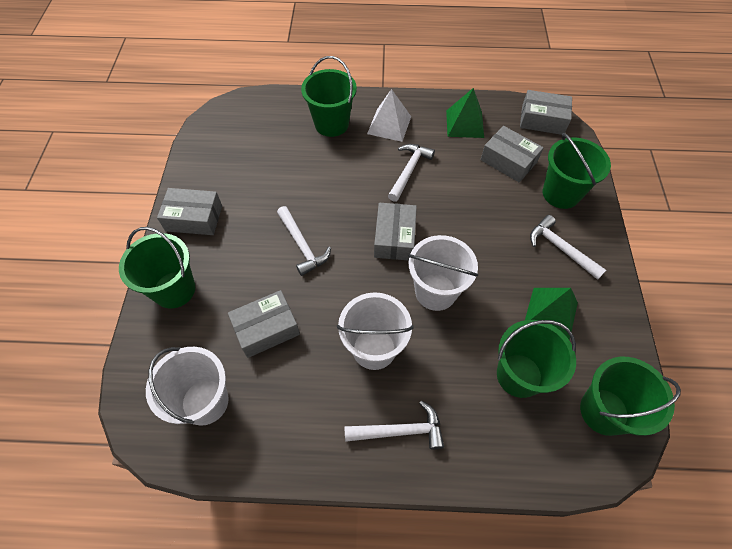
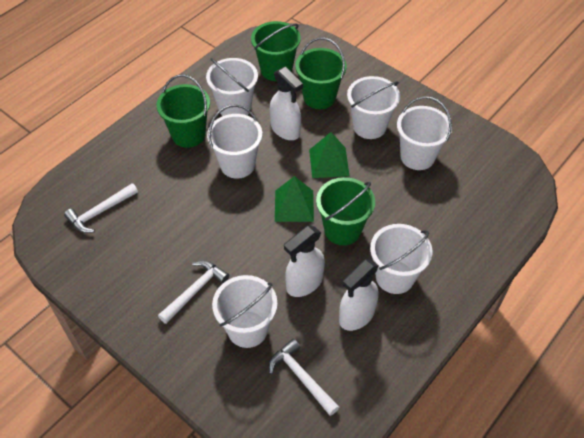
green bucket: [119,227,195,309] [301,56,357,137] [497,320,576,398] [543,133,611,209] [580,357,681,436] = 5 -> [157,74,210,148] [251,21,301,81] [295,38,347,109] [316,177,375,245] = 4
grey box: [157,188,222,235] [228,290,300,358] [374,203,417,261] [481,126,544,183] [520,90,572,135] = 5 -> none = 0
white bucket: [146,347,229,426] [337,292,414,370] [408,235,478,311] = 3 -> [206,58,258,116] [207,104,262,179] [212,275,277,348] [347,76,400,139] [370,224,432,294] [397,96,452,170] = 6
white hammer: [277,206,331,276] [345,400,444,450] [388,144,435,202] [530,215,606,280] = 4 -> [64,183,138,233] [158,261,229,324] [269,339,339,416] = 3
white pyramid: [367,89,411,142] = 1 -> none = 0
white spray bottle: none = 0 -> [270,67,303,140] [284,226,325,297] [339,259,379,331] = 3

